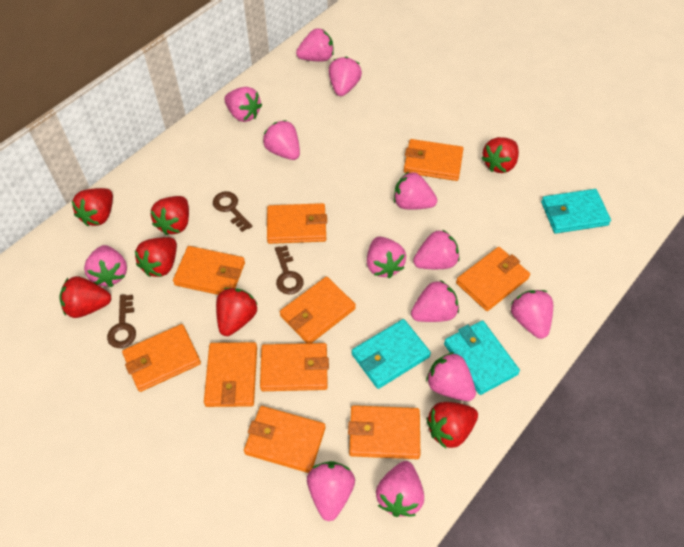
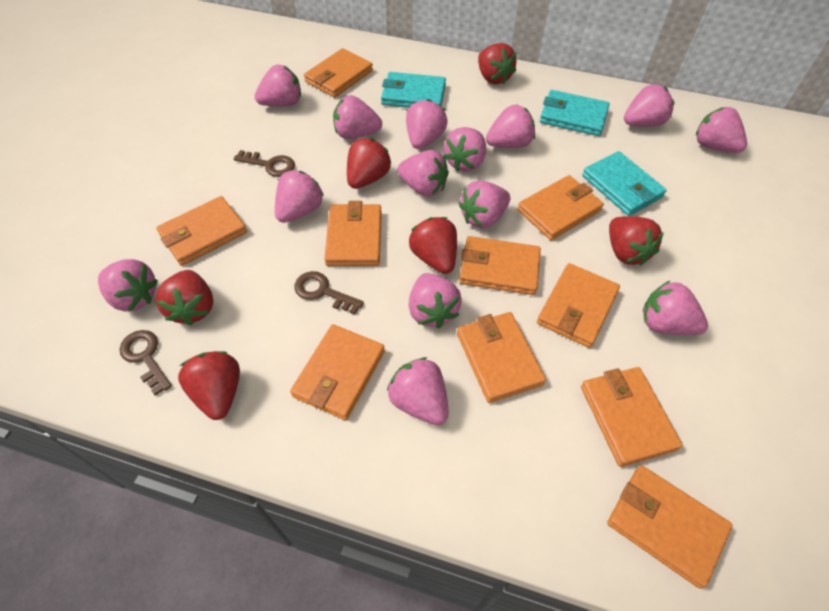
pink strawberry: [84,245,127,287] [224,87,262,122] [263,120,300,160] [296,28,334,61] [307,461,355,521] [329,57,362,96] [367,237,406,278] [376,461,424,517] [394,172,437,210] [411,280,459,322] [413,229,459,269] [426,352,476,401] [511,290,553,339] = 13 -> [98,259,158,312] [254,65,301,106] [275,170,324,223] [333,95,382,139] [387,357,449,425] [397,150,449,197] [406,99,448,149] [409,273,462,328] [444,127,486,172] [459,180,510,228] [486,105,535,148] [624,84,674,127] [643,281,708,335] [696,107,747,153] = 14
red strawberry: [59,276,112,318] [72,188,113,226] [135,237,177,277] [150,196,189,235] [216,288,257,336] [426,402,478,449] [482,137,519,173] = 7 -> [155,270,213,326] [178,351,240,420] [347,138,391,189] [409,217,457,274] [478,43,517,84] [609,216,664,266] = 6

